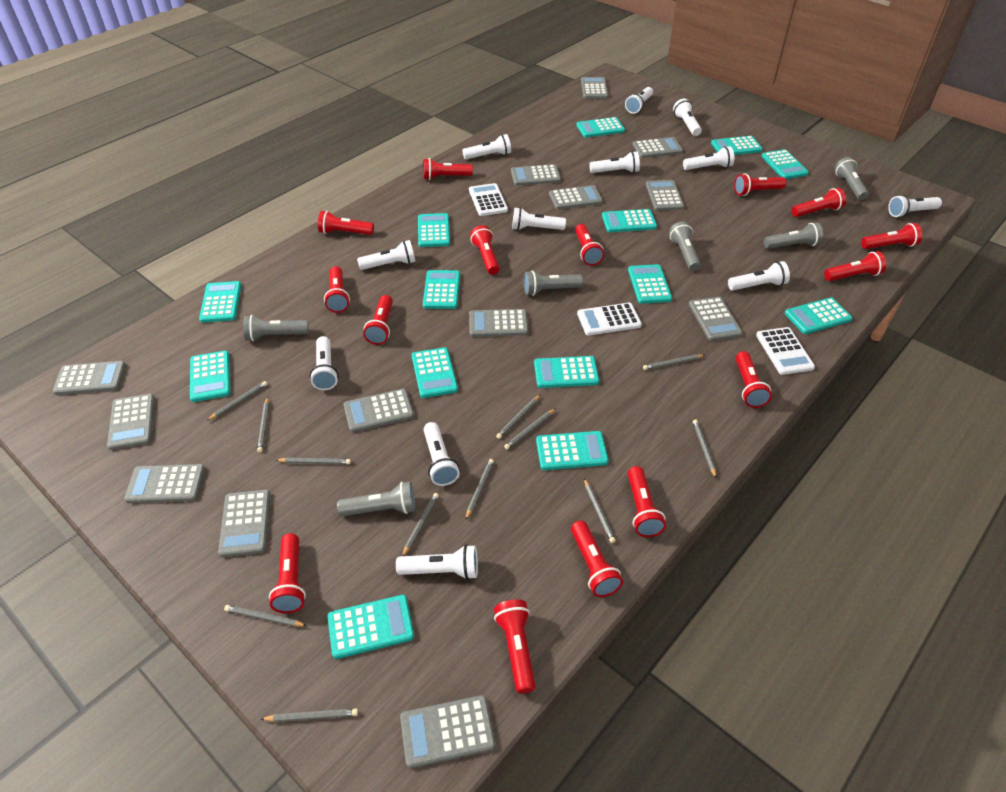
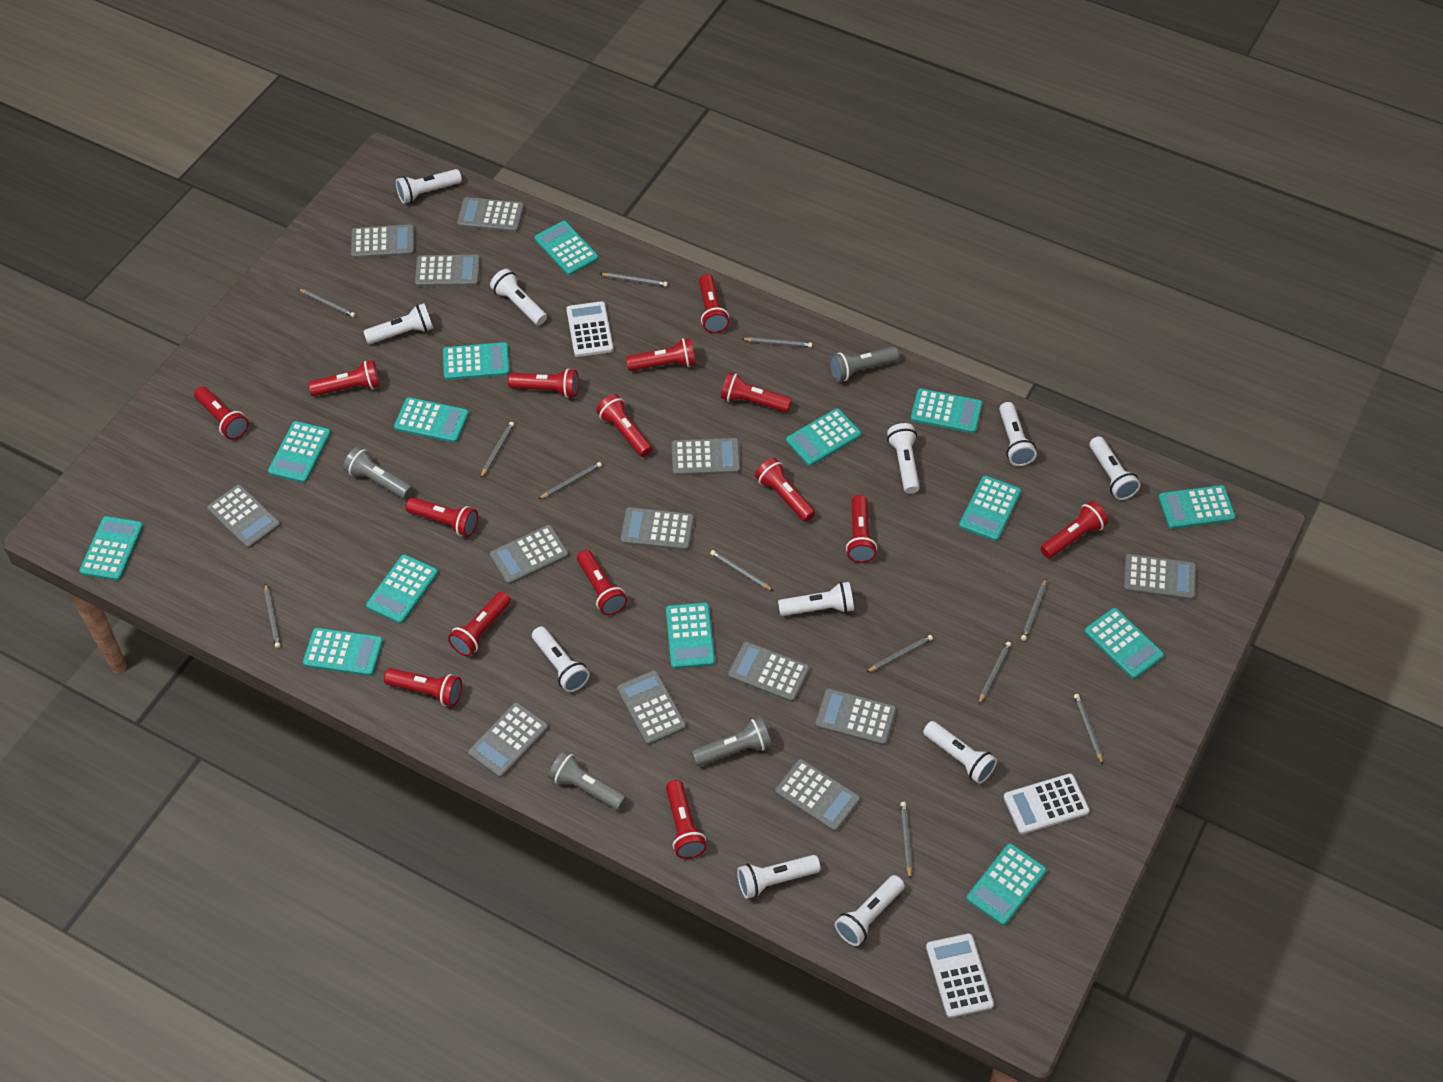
grey flashlight: [243,315,309,341] [337,482,415,516] [523,271,583,296] [669,222,701,271] [764,222,823,249] [834,157,869,200] = 6 -> [343,447,413,499] [548,751,626,810] [692,717,772,766] [830,347,899,382] = 4
white flashlight: [310,336,338,390] [357,240,415,270] [396,545,478,580] [423,422,460,486] [462,134,511,159] [512,207,566,230] [589,151,640,173] [625,87,653,114] [673,99,702,136] [683,146,734,170] [728,261,790,291] [888,195,942,218] = 12 -> [363,303,433,344] [396,169,462,204] [490,269,547,325] [532,627,590,692] [737,855,820,899] [778,582,854,616] [835,875,905,946] [887,423,920,494] [923,721,997,784] [999,402,1037,466] [1090,436,1141,500] = 11

